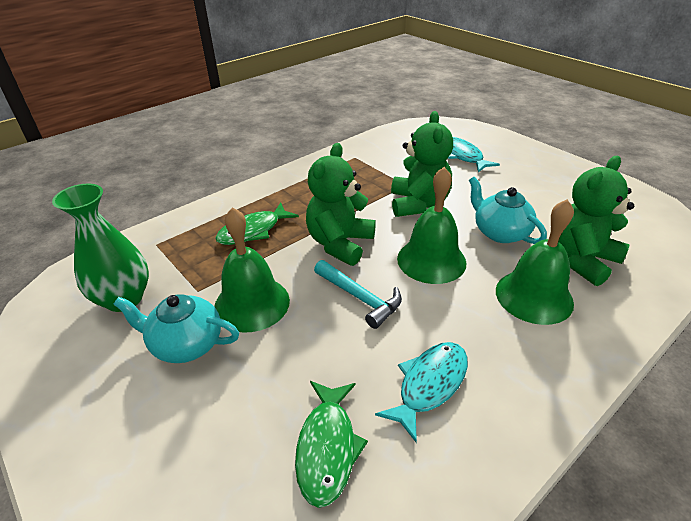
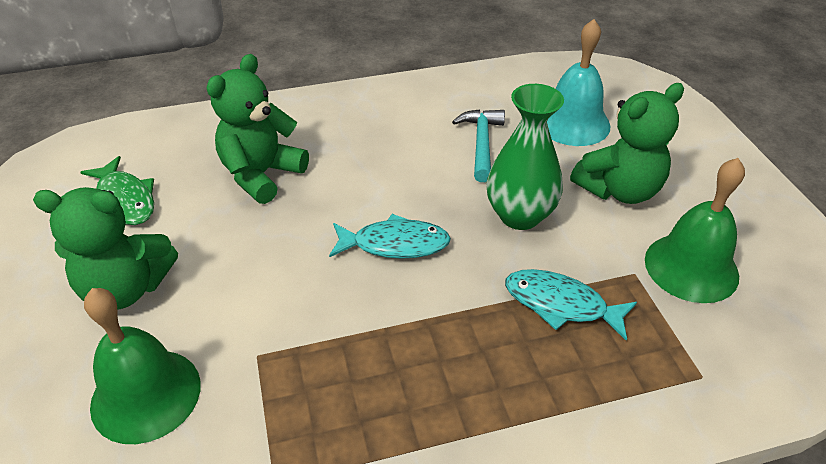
green bell: [214,207,290,332] [397,167,466,284] [496,199,574,325] = 3 -> [84,288,201,444] [645,158,745,303] = 2
green fish: [215,202,299,245] [295,381,368,508] = 2 -> [80,156,154,225] = 1
turquoise bell: none = 0 -> [547,19,610,146] = 1
turquoise teapot: [113,294,239,363] [469,177,547,244] = 2 -> none = 0

